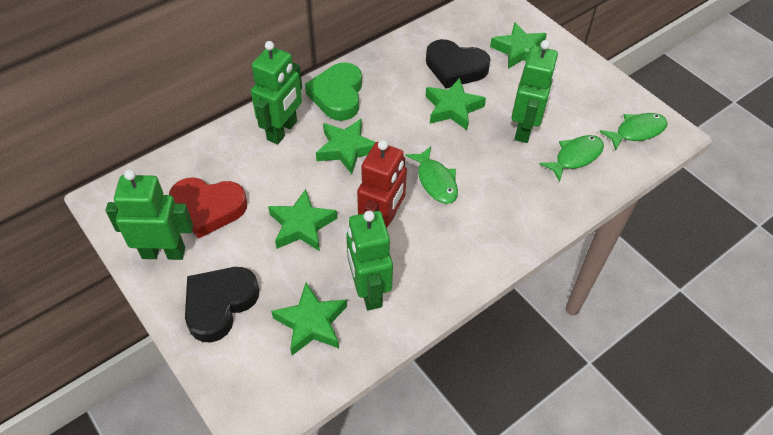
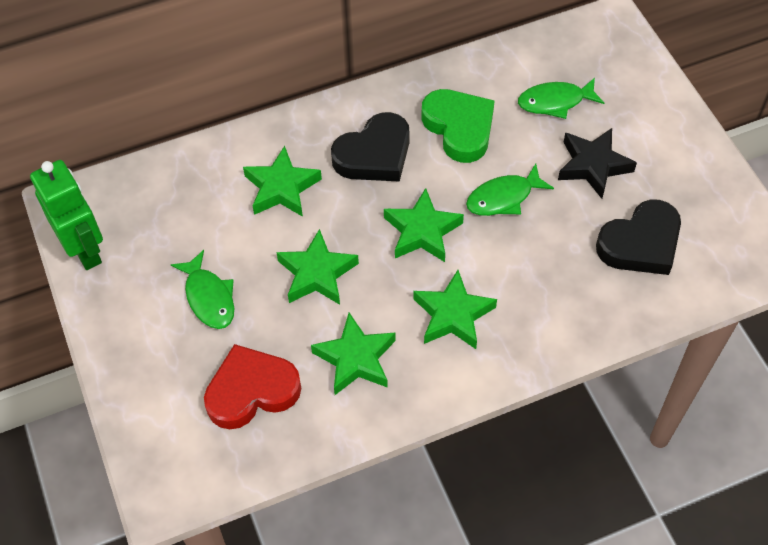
black star: none = 0 -> [558,128,637,199] = 1
green robot: [106,169,193,260] [251,41,302,144] [346,211,393,310] [512,40,558,143] = 4 -> [30,160,103,270] = 1
red robot: [357,140,407,228] = 1 -> none = 0

